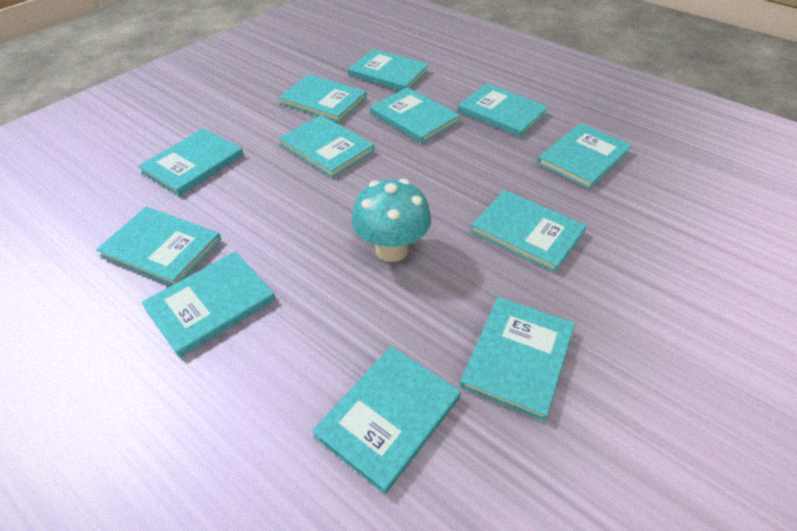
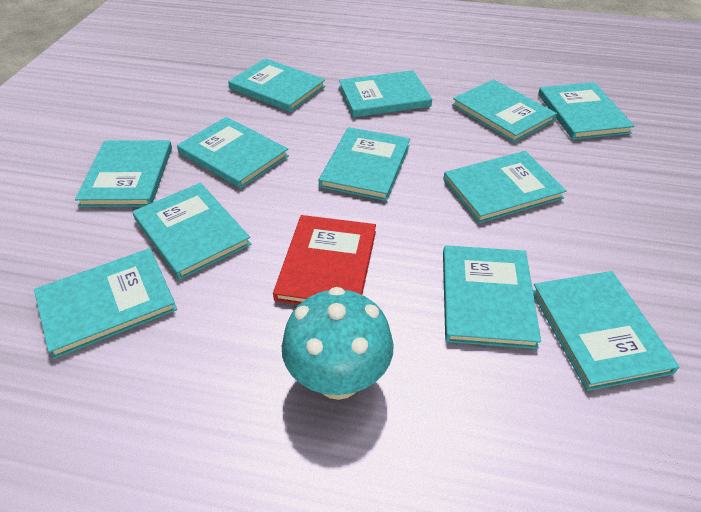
red book: none = 0 -> [273,215,376,305] = 1

